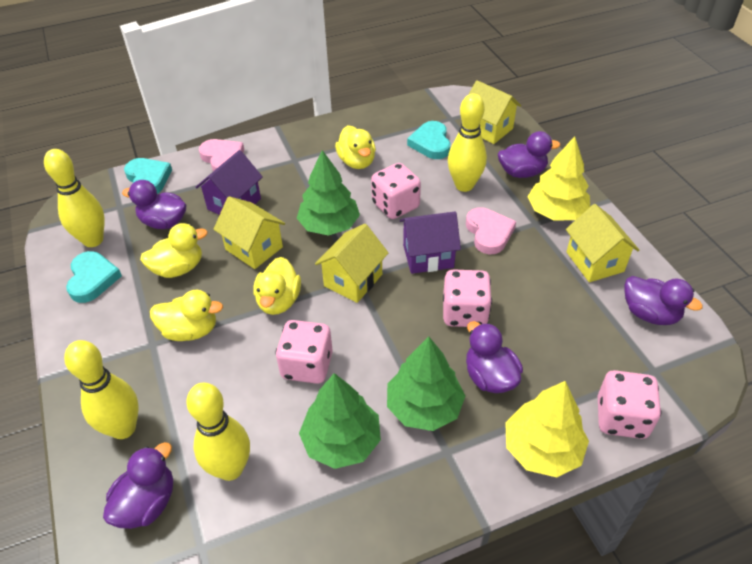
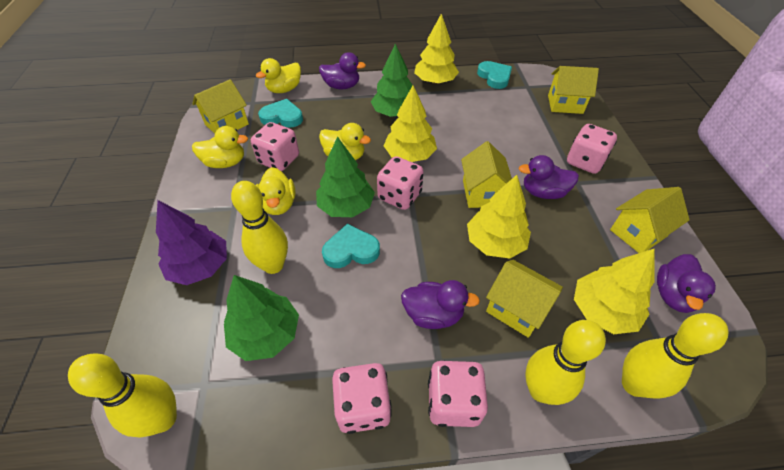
pink dice: [276,320,333,384] [371,163,421,219] [443,270,492,327] [598,370,662,439] = 4 -> [251,122,299,171] [332,363,392,434] [377,156,424,210] [428,360,488,427] [567,124,617,174] = 5
pink heart: [199,139,244,171] [466,207,516,254] = 2 -> none = 0
purple duck: [103,442,173,529] [122,180,186,229] [466,321,523,393] [498,131,560,178] [624,276,703,325] = 5 -> [319,52,366,89] [401,280,480,329] [519,155,579,199] [657,254,716,313] = 4
purple house: [196,150,263,215] [400,211,461,274] = 2 -> none = 0
purple tree: none = 0 -> [156,200,227,285] = 1
yellow house: [214,196,285,269] [315,224,388,303] [469,80,521,144] [566,204,640,282] = 4 -> [192,79,249,134] [461,141,512,208] [486,260,563,338] [548,66,599,114] [610,187,690,253] = 5
yellow tree: [505,381,589,478] [527,136,590,221] = 2 -> [384,86,437,162] [414,14,459,84] [467,175,531,259] [574,249,655,334] = 4

